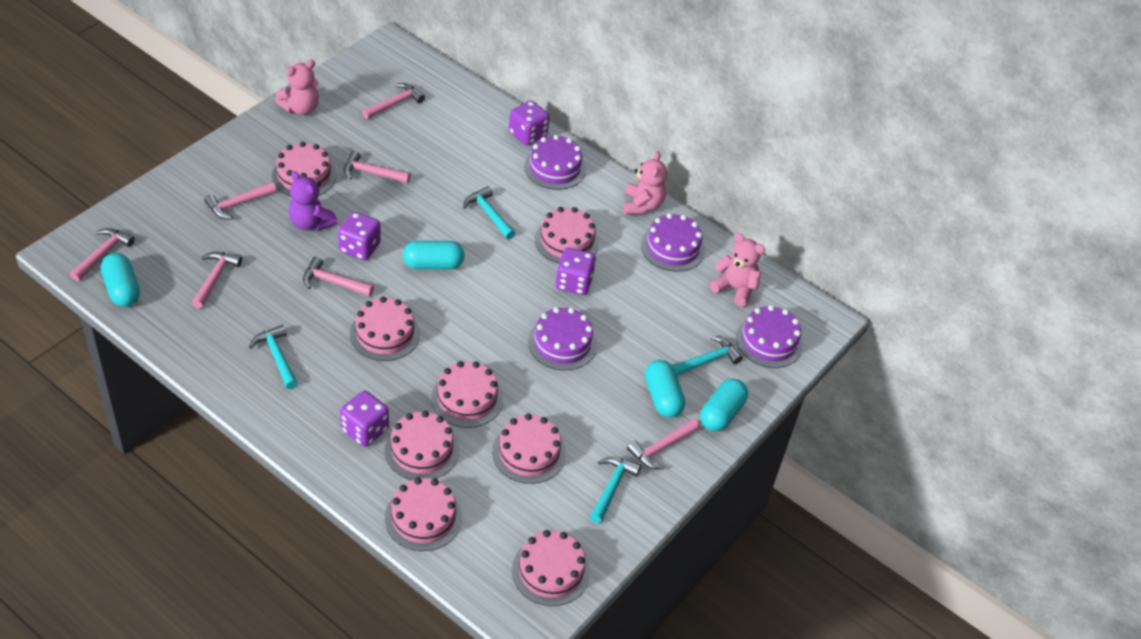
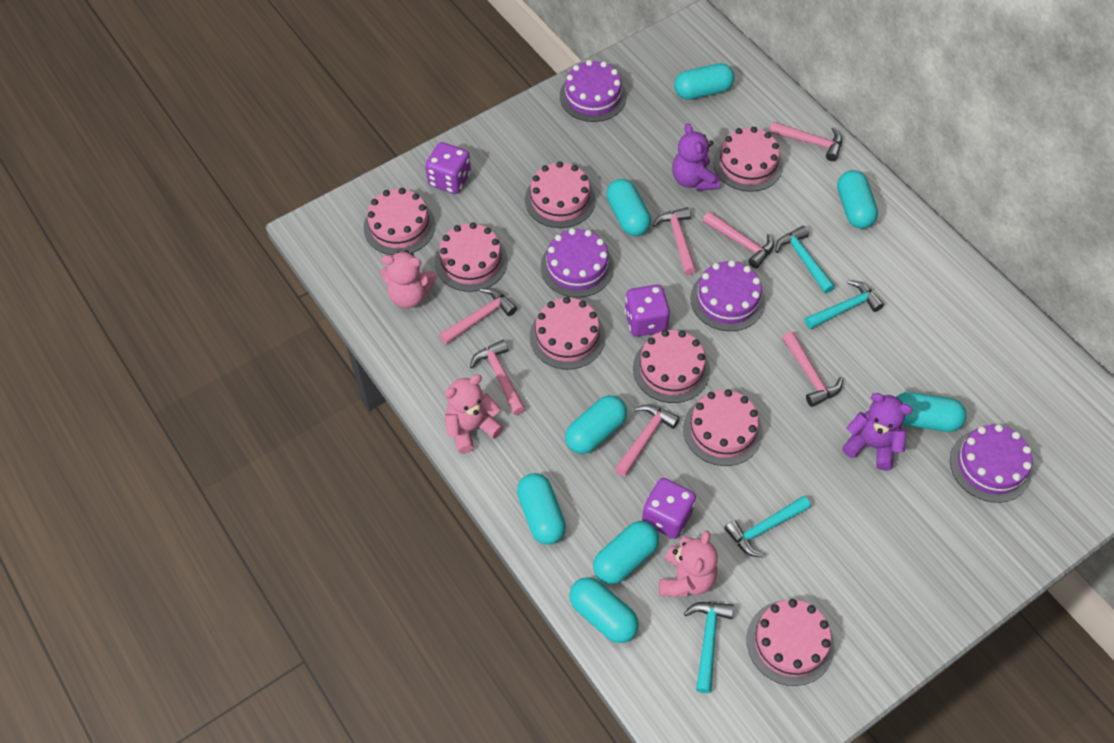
purple dice: [338,212,381,260] [340,391,389,447] [509,100,549,146] [556,248,596,295] = 4 -> [425,142,471,194] [624,285,670,337] [642,478,696,539] = 3
purple teddy bear: [289,171,337,231] = 1 -> [672,123,720,191] [842,393,913,471] = 2
turquoise capsule: [101,253,140,307] [403,241,465,269] [645,360,685,418] [700,379,748,431] = 4 -> [517,473,566,545] [565,395,627,454] [569,577,639,643] [593,521,659,584] [606,179,651,236] [674,63,734,100] [837,170,878,229] [897,392,967,432] = 8

